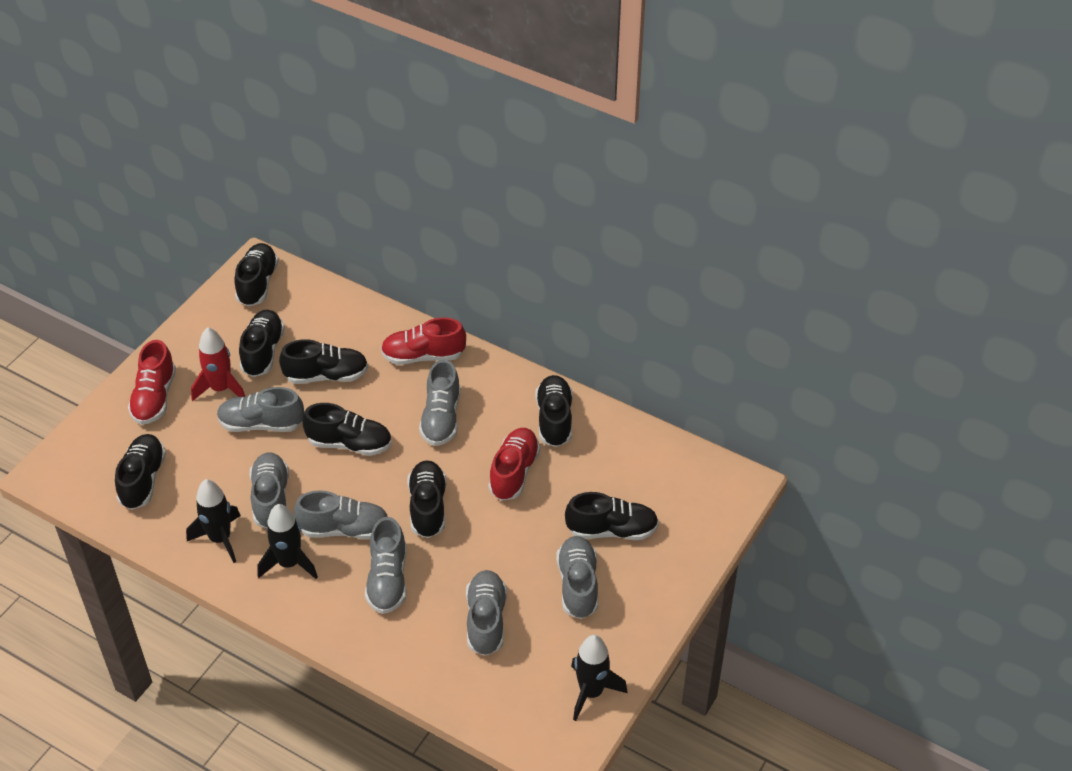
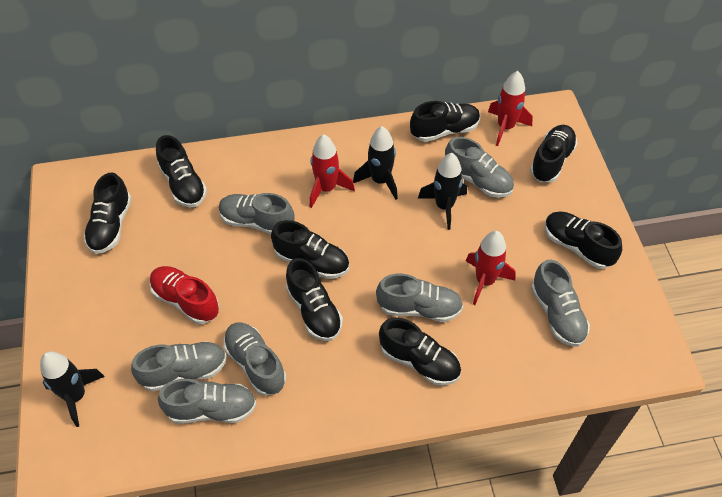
red rocket: [191,327,245,401] = 1 -> [310,134,355,208] [466,231,516,305] [488,71,533,146] = 3
red shoe: [128,340,176,425] [381,318,466,365] [489,428,540,501] = 3 -> [149,266,219,324] = 1

